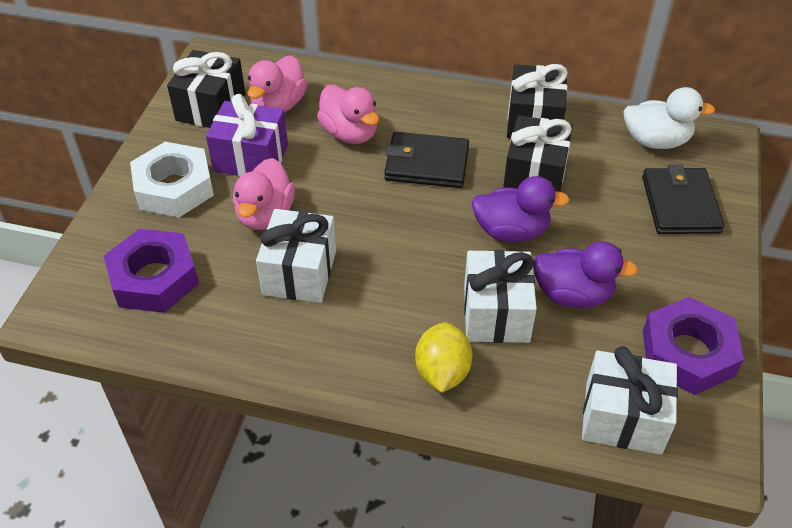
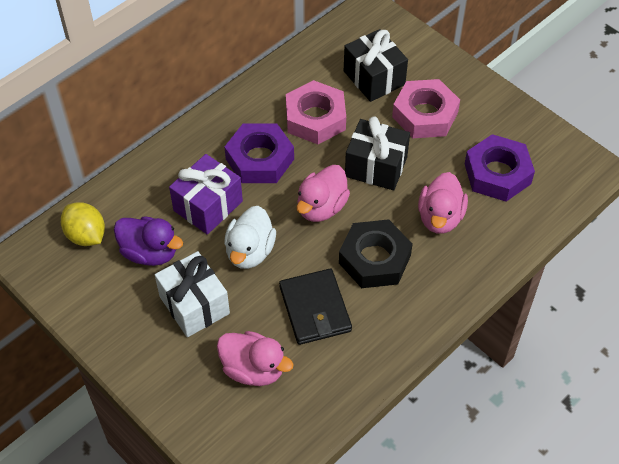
black gift: [167,50,246,128] [503,115,573,192] [507,64,568,138] = 3 -> [344,29,408,102] [345,116,410,190] = 2
black nut: none = 0 -> [339,219,413,288] = 1
black wallet: [384,132,469,188] [642,164,724,234] = 2 -> [279,269,352,345] = 1
pink nut: none = 0 -> [286,80,346,144] [392,79,460,138] = 2
purple duck: [472,176,570,242] [533,241,638,308] = 2 -> [114,216,183,266] = 1
white gift: [256,209,336,303] [464,250,537,343] [582,346,678,454] = 3 -> [155,251,230,337] = 1
white nut: [130,142,214,217] = 1 -> none = 0

